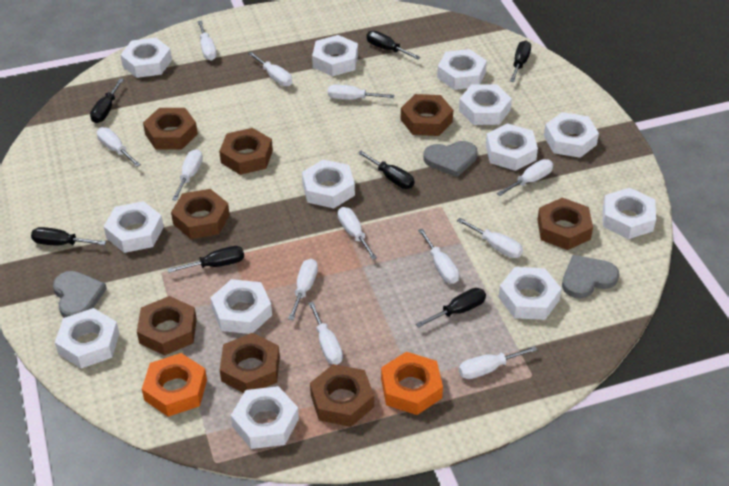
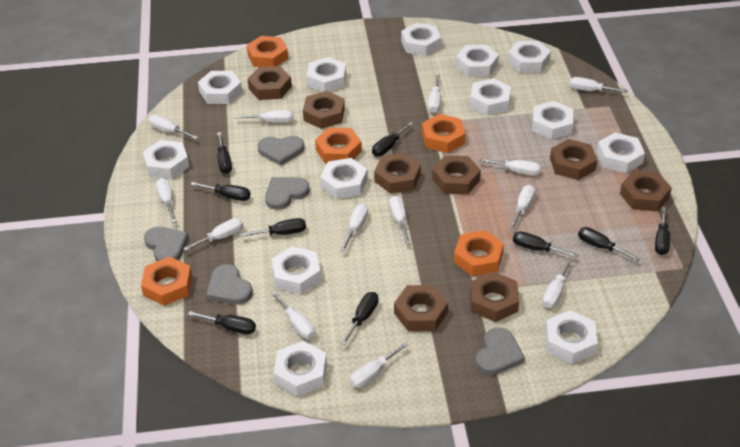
black screwdriver: [31,227,106,246] [90,78,124,123] [167,246,244,273] [358,151,414,189] [366,31,421,59] [416,288,486,328] [510,41,531,82] = 7 -> [188,311,256,334] [190,182,251,201] [217,132,232,174] [241,218,306,237] [341,292,378,345] [372,122,413,156] [513,231,579,258] [578,227,640,261] [655,206,670,255] = 9
grey heart: [53,271,107,318] [424,141,477,177] [562,255,619,299] = 3 -> [144,227,189,261] [206,264,253,304] [258,136,304,166] [265,177,310,210] [476,328,525,375] = 5
orange nut: [142,353,207,417] [381,352,443,415] = 2 -> [141,257,192,306] [247,36,288,67] [315,127,362,164] [422,114,466,153] [454,230,504,276] = 5
white screwdriver: [97,127,141,167] [172,149,203,201] [198,20,217,61] [248,52,293,86] [288,259,318,320] [308,302,343,365] [328,84,394,100] [338,207,377,260] [418,228,459,284] [457,218,523,258] [459,346,537,379] [496,159,553,196] = 12 -> [149,115,198,139] [156,178,176,223] [183,218,243,251] [235,110,293,123] [271,291,315,338] [340,204,368,252] [350,342,408,388] [389,196,410,244] [428,74,441,113] [479,158,541,175] [510,185,535,230] [543,258,573,308] [570,77,628,93] = 13

